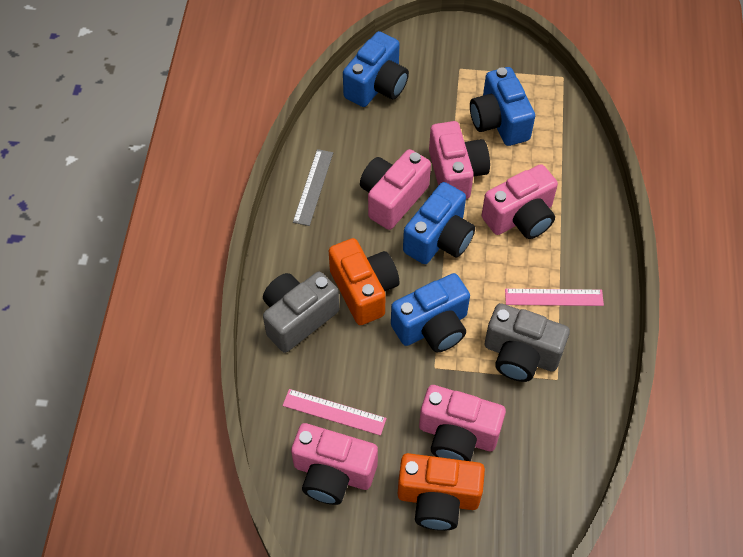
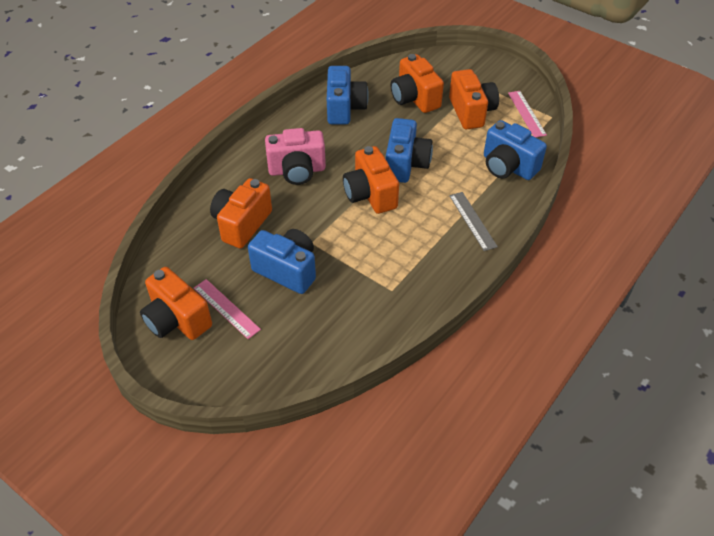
grey camera: [263,272,339,353] [485,303,570,382] = 2 -> none = 0
orange camera: [329,238,399,325] [398,453,485,531] = 2 -> [140,267,212,340] [210,178,272,248] [343,146,399,214] [391,54,444,113] [449,69,499,129] = 5
pink camera: [291,423,378,505] [360,149,431,230] [419,385,506,461] [429,121,490,199] [481,164,558,239] = 5 -> [265,128,326,185] = 1

